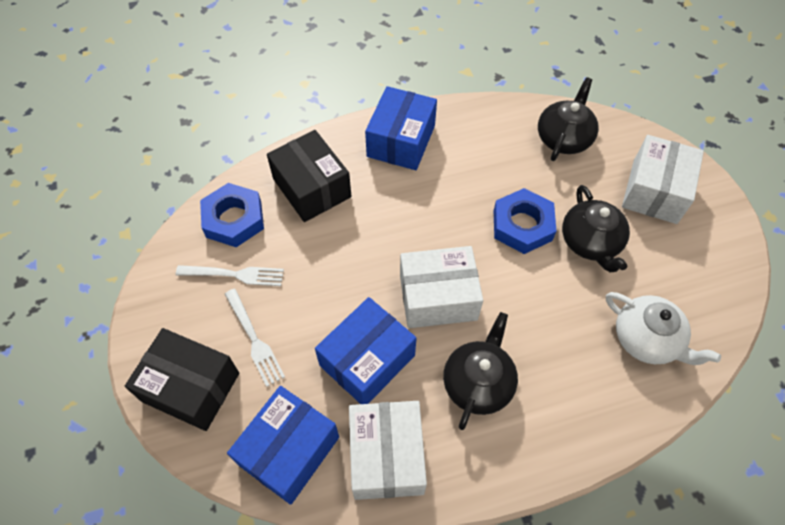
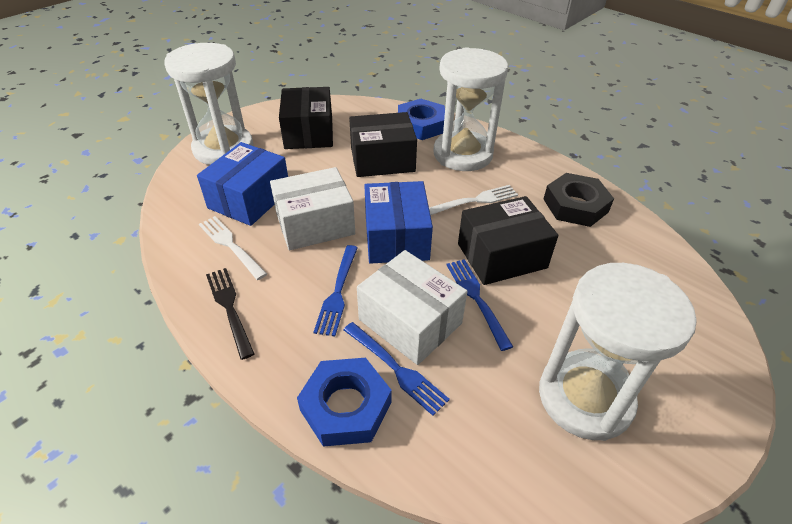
black box: [125,328,239,431] [267,130,351,222] = 2 -> [279,87,333,149] [349,112,417,177] [458,196,558,285] = 3
black fork: none = 0 -> [206,268,254,360] = 1
black nut: none = 0 -> [543,173,614,227] = 1
black teapot: [443,312,518,430] [538,77,599,161] [562,185,630,273] = 3 -> none = 0
blue box: [227,386,339,505] [315,297,417,404] [365,86,437,170] = 3 -> [197,142,288,226] [364,181,433,264] = 2
blue fork: none = 0 -> [313,245,358,337] [343,322,450,416] [446,259,513,351] = 3
white box: [349,401,427,500] [400,246,483,328] [622,135,704,224] = 3 -> [270,167,355,250] [357,250,467,365] = 2
white hourglass: none = 0 -> [164,43,254,165] [433,47,508,171] [539,263,697,441] = 3
white teapot: [606,292,721,365] = 1 -> none = 0

